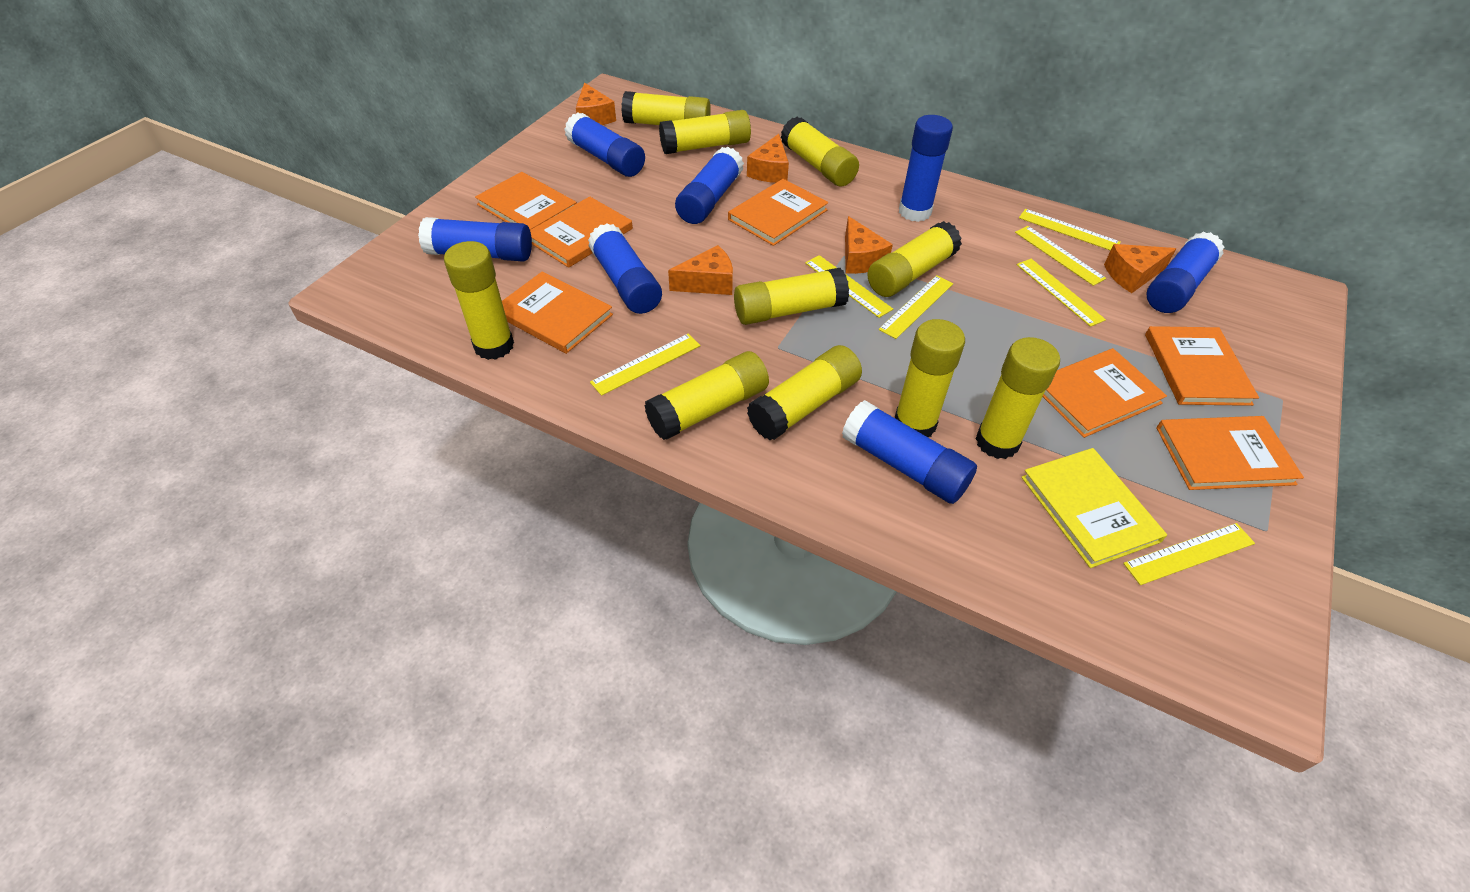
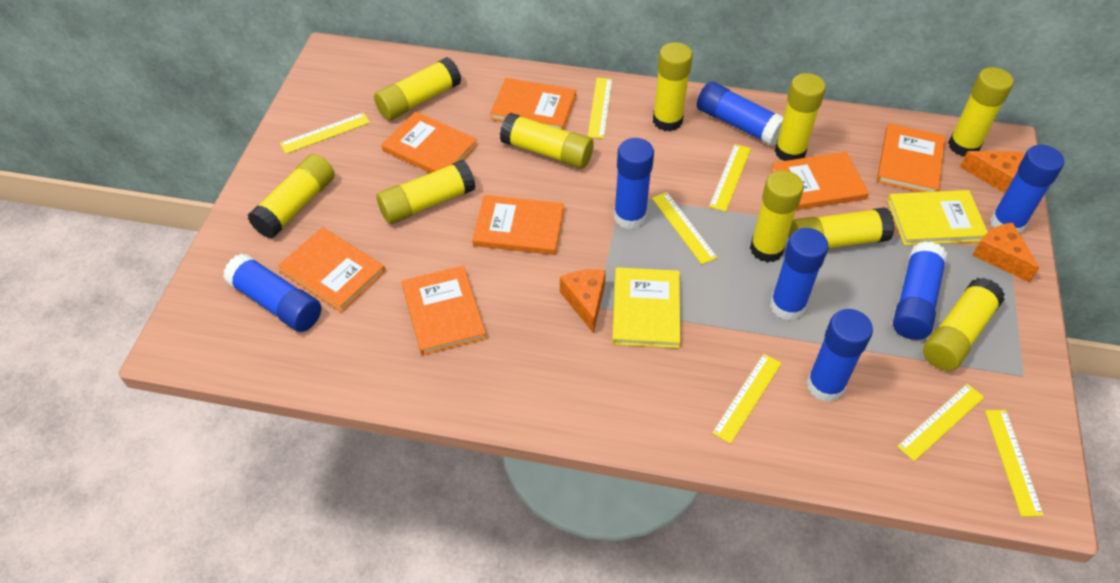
orange cheese: [576,83,616,125] [668,245,733,295] [747,134,789,183] [845,216,893,274] [1104,244,1176,293] = 5 -> [560,269,606,334] [960,151,1024,193] [972,222,1039,283] = 3
yellow book: [1021,448,1167,568] = 1 -> [612,267,680,348] [887,190,988,245] = 2

